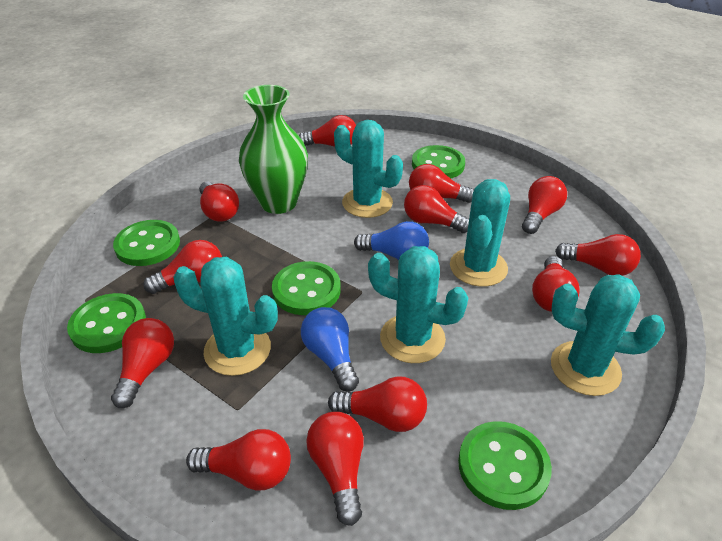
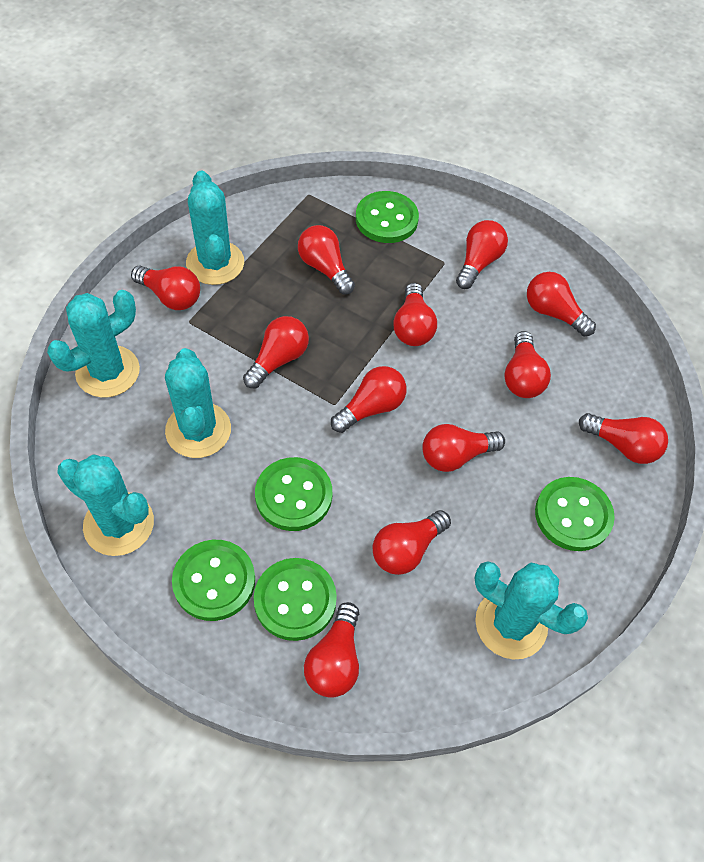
blue light bulb: [301,307,359,392] [354,221,429,260] = 2 -> none = 0
green vase: [239,85,308,214] = 1 -> none = 0

